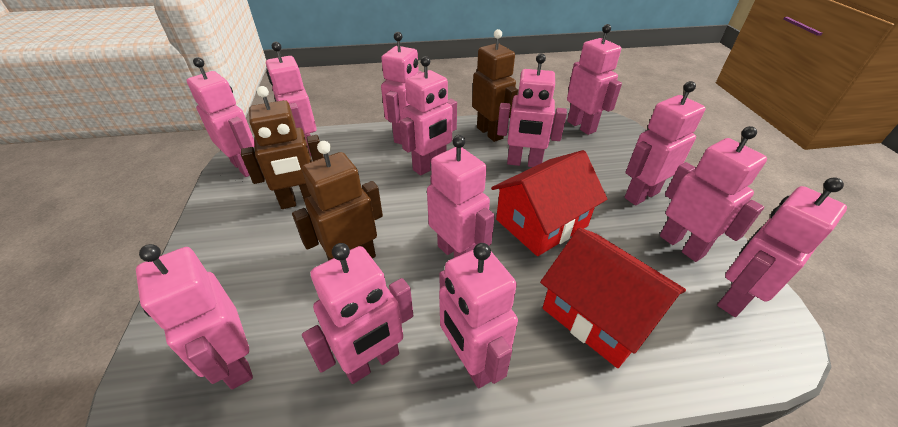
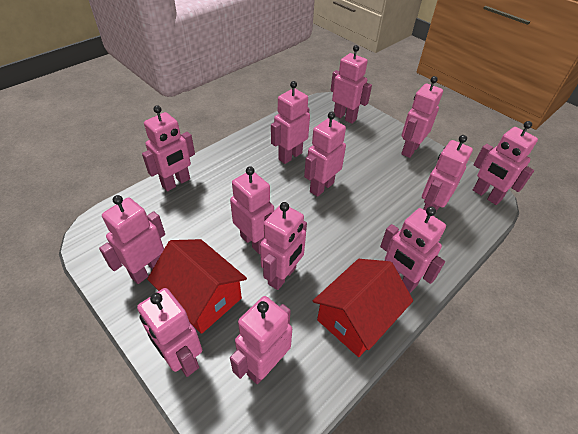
brown robot: [241,86,324,209] [292,141,383,261] [472,29,518,142] = 3 -> none = 0

